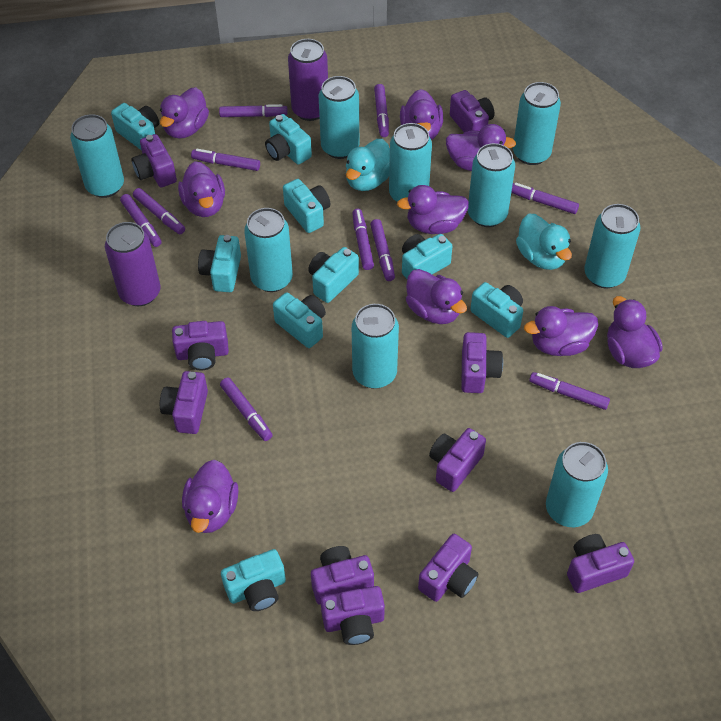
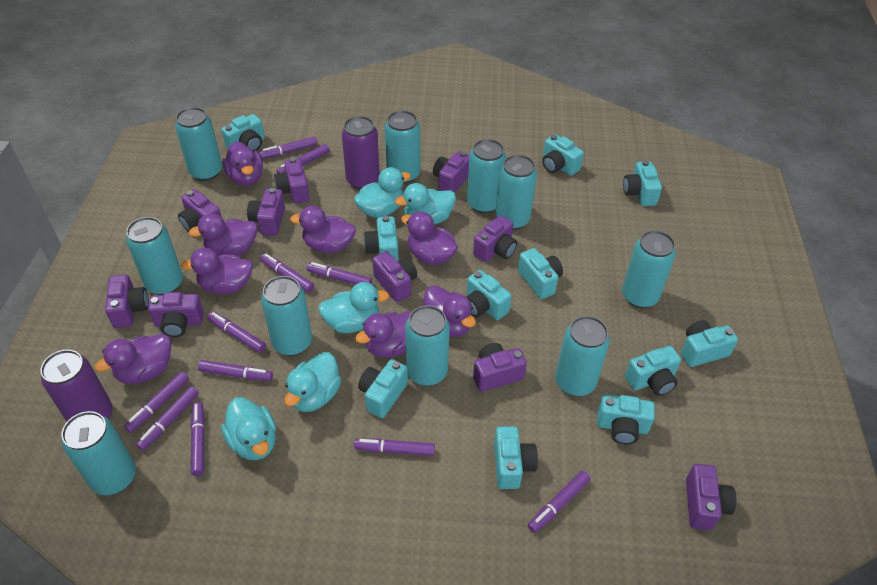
purple duck: [160,87,209,139] [178,161,225,217] [182,460,238,533] [397,185,469,234] [400,89,443,140] [406,269,467,324] [446,124,516,171] [524,306,598,356] [607,296,663,368] = 9 -> [95,333,171,384] [181,248,253,294] [189,213,257,256] [223,141,263,186] [290,206,356,253] [355,311,412,358] [401,211,458,265] [423,285,476,337] = 8
purple marker: [120,194,162,247] [133,188,185,234] [191,149,260,171] [219,104,288,117] [220,377,273,441] [352,209,374,270] [370,219,395,281] [374,84,389,137] [511,183,579,214] [529,372,610,410] = 10 -> [124,372,189,433] [136,386,199,451] [190,402,205,476] [198,360,273,381] [207,312,266,353] [259,136,318,159] [260,253,314,292] [277,144,330,174] [307,262,372,285] [354,439,435,456] [528,471,590,533] = 11
turquoise camera: [111,103,159,150] [198,235,241,292] [221,549,286,611] [265,114,312,165] [273,292,326,348] [283,179,330,233] [308,247,359,303] [402,234,453,279] [470,282,523,338] = 9 -> [221,114,265,152] [358,359,408,418] [364,216,399,261] [466,270,512,320] [494,426,538,489] [518,248,563,299] [542,134,584,176] [597,394,655,444] [623,160,662,206] [625,346,681,396] [681,320,738,367] = 11
turquoise can: [70,114,124,198] [244,208,293,292] [319,76,359,159] [352,304,399,389] [389,123,432,202] [468,143,515,227] [513,82,561,165] [546,442,608,527] [584,204,640,288] = 9 -> [61,411,136,495] [126,217,183,295] [175,107,222,181] [261,276,312,356] [385,110,420,184] [405,305,450,386] [467,139,506,214] [495,154,537,230] [555,316,610,396] [622,230,676,308] = 10
turquoise duck: [346,139,390,191] [516,214,572,270] = 2 -> [221,397,276,460] [284,352,341,412] [318,282,389,333] [354,167,411,218] [395,183,456,225] = 5

